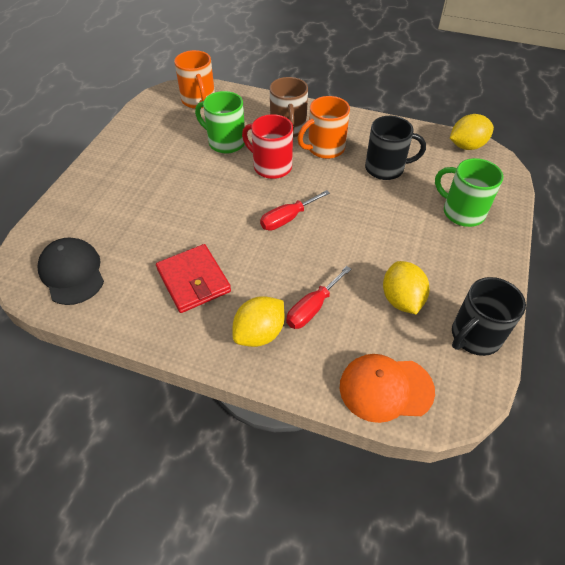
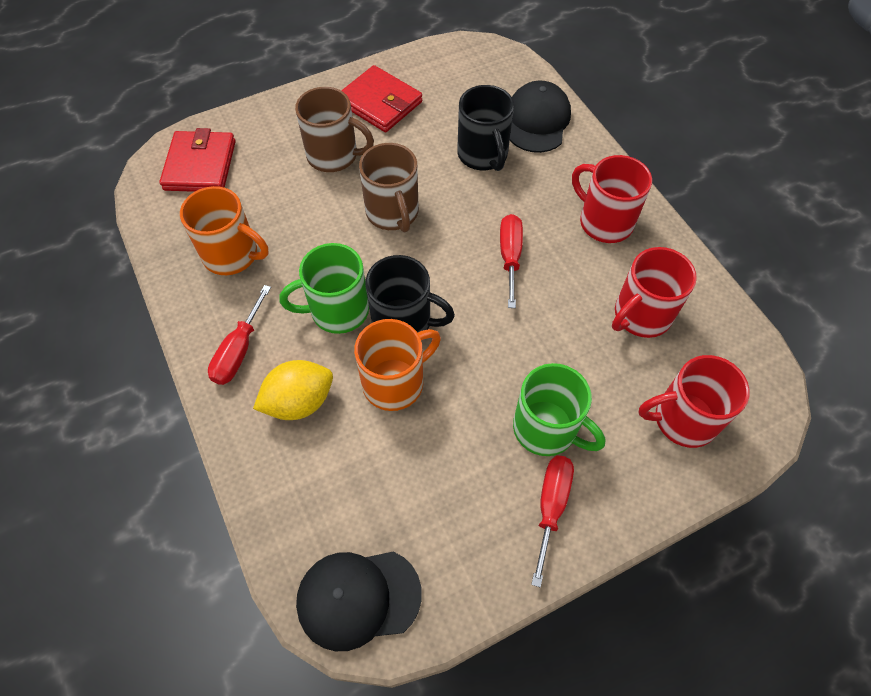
black cap: [38,237,104,305] = 1 -> [296,552,422,651] [510,81,571,153] = 2
brown mug: [270,77,308,137] = 1 -> [295,87,374,172] [359,143,419,233] = 2
orange cap: [340,354,435,423] = 1 -> none = 0
red mug: [242,114,293,179] = 1 -> [572,155,652,243] [612,247,697,338] [638,355,750,448] = 3
red screwdriver: [260,190,330,231] [286,266,351,329] = 2 -> [208,285,271,385] [500,214,523,308] [531,456,574,587] = 3
red wallet: [156,244,231,313] = 1 -> [159,128,236,192] [341,65,422,132] = 2
yellow lemon: [232,296,284,347] [383,261,429,314] [450,114,494,150] = 3 -> [253,360,333,420] = 1

